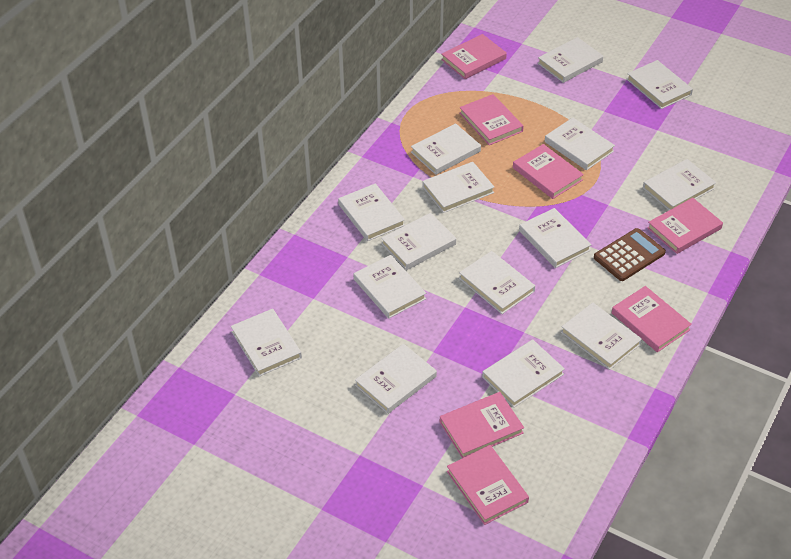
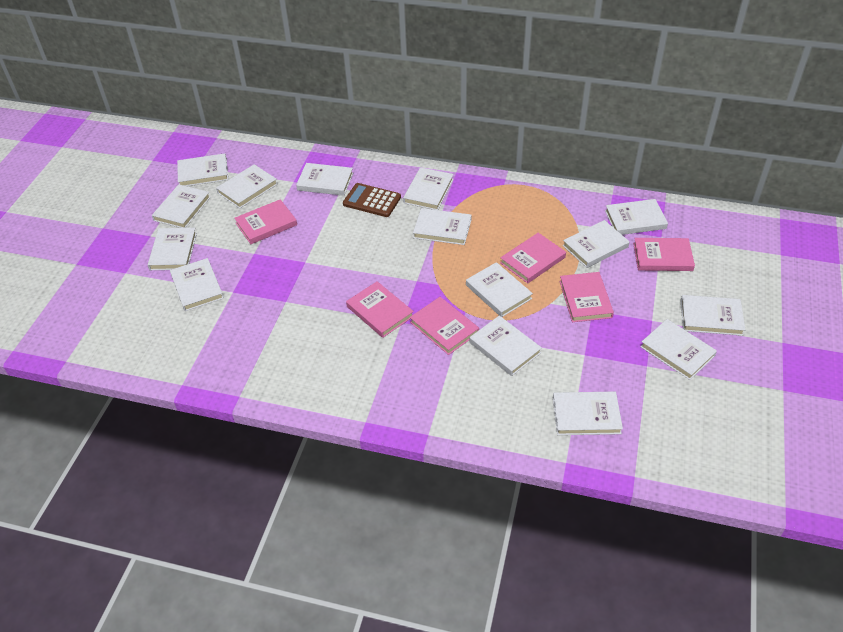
pink book: [440,392,524,458] [441,34,507,79] [447,445,529,525] [459,94,524,145] [513,144,584,199] [612,286,692,352] [647,198,723,254] = 7 -> [234,199,297,244] [346,281,414,338] [410,297,479,355] [500,233,566,283] [559,272,614,322] [633,238,695,271] = 6

